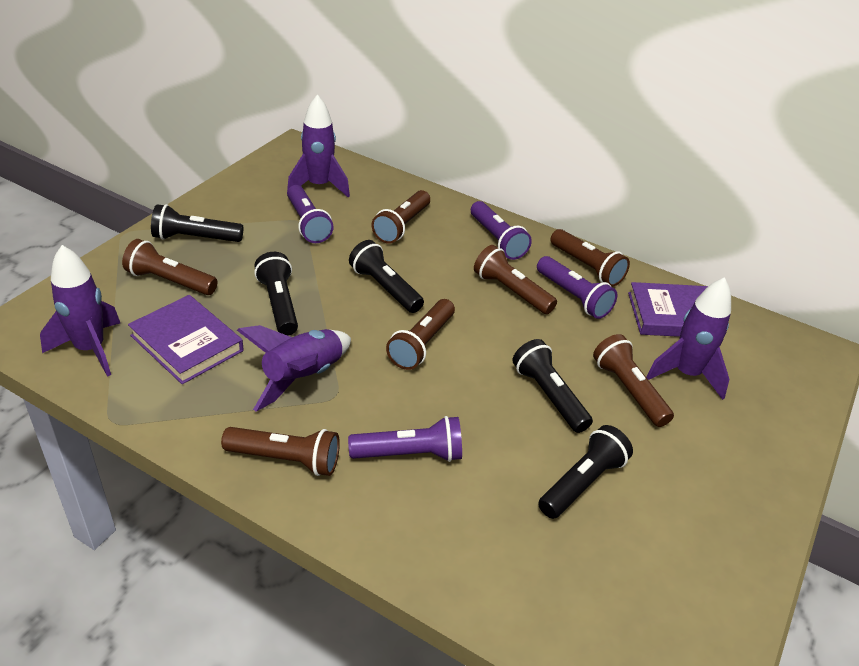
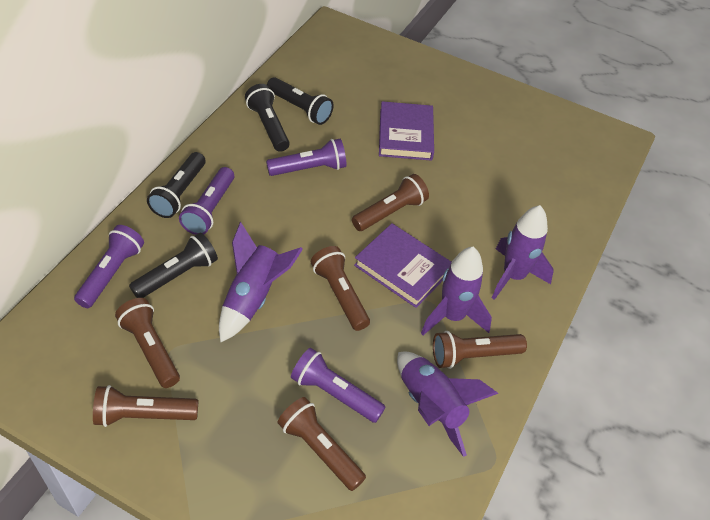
black flashlight: [151,204,243,242] [254,252,298,336] [349,240,424,313] [512,339,593,433] [538,425,633,519] = 5 -> [129,232,218,298] [147,152,205,218] [245,84,290,152] [267,77,334,125] = 4
brown flashlight: [122,239,217,295] [221,427,340,476] [372,190,430,244] [386,299,455,370] [474,245,557,314] [550,229,630,287] [593,334,674,427] = 7 -> [93,385,198,427] [115,298,180,388] [278,397,366,491] [311,246,370,331] [352,174,429,231] [433,331,527,369] = 6

